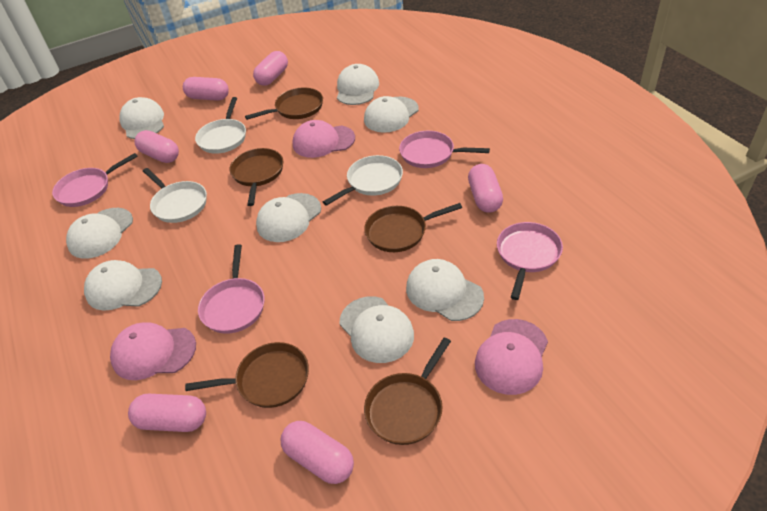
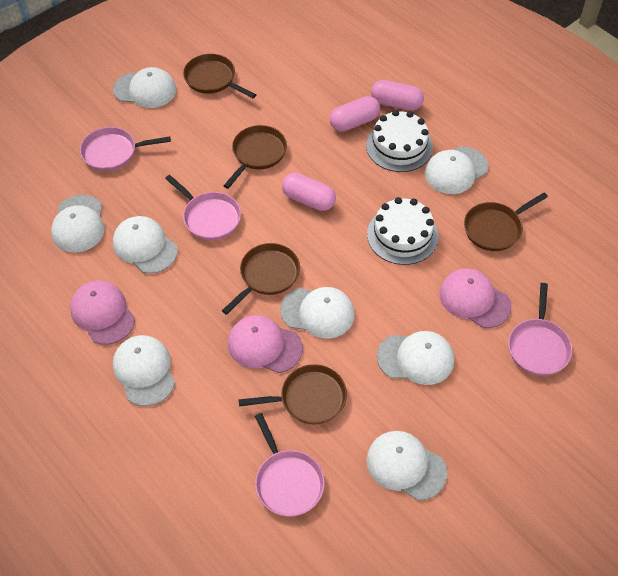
pink capsule: [128,394,206,432] [134,130,179,163] [183,77,229,101] [253,51,288,86] [281,421,354,484] [468,164,503,213] = 6 -> [282,173,336,211] [330,96,380,132] [371,80,424,111] = 3
white cake: none = 0 -> [366,110,433,172] [367,197,439,265] = 2
white pan: [143,168,207,223] [195,97,246,154] [323,155,403,206] = 3 -> none = 0

